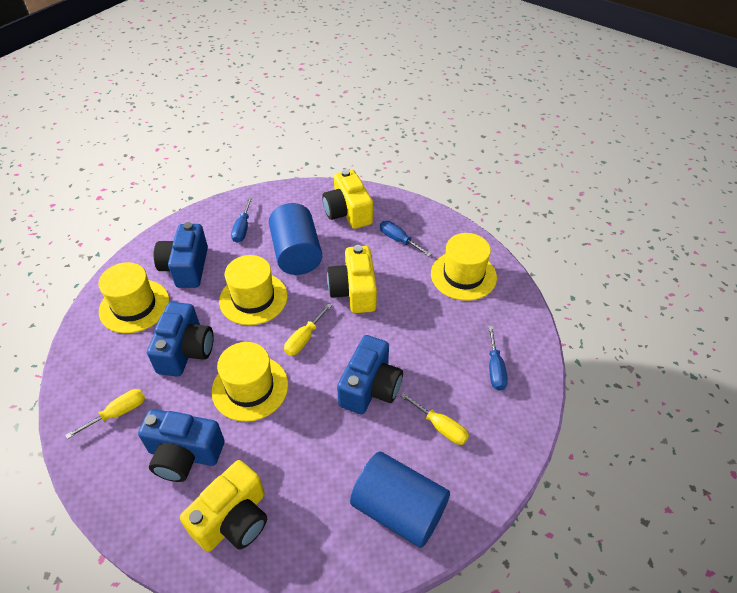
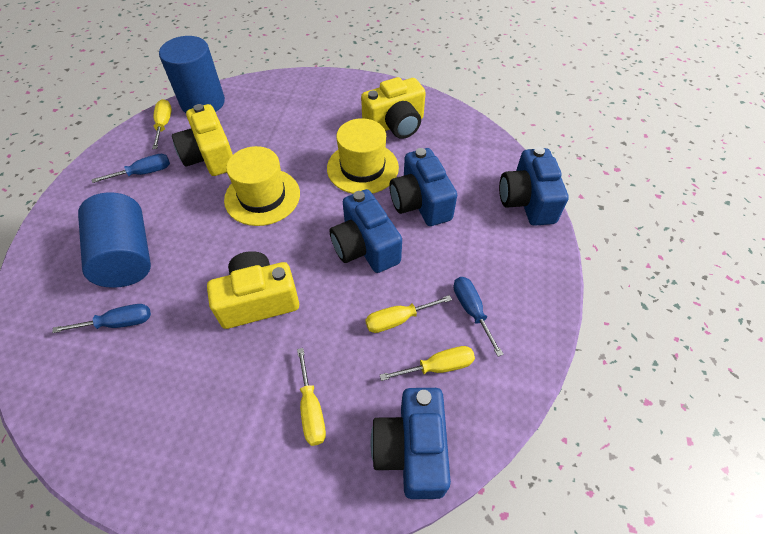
yellow hat: [98,262,169,333] [212,342,288,422] [219,255,288,325] [431,233,497,301] = 4 -> [224,146,300,226] [327,118,399,194] = 2
yellow screwdriver: [65,389,145,439] [284,303,332,356] [400,392,469,445] = 3 -> [152,99,172,149] [297,348,326,446] [365,295,452,333] [380,346,475,381] = 4

